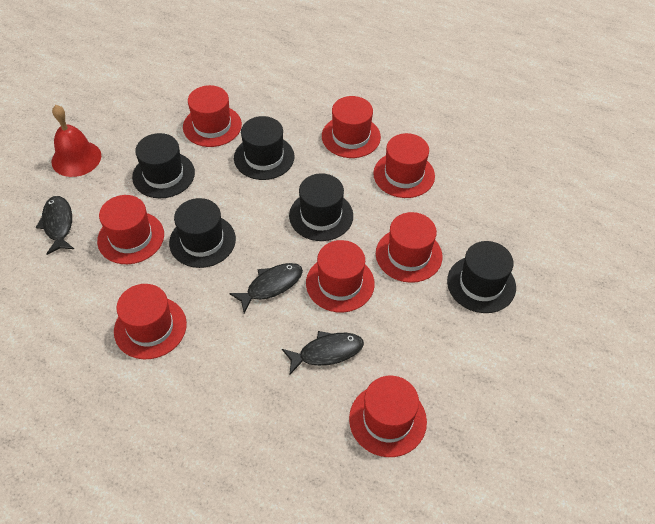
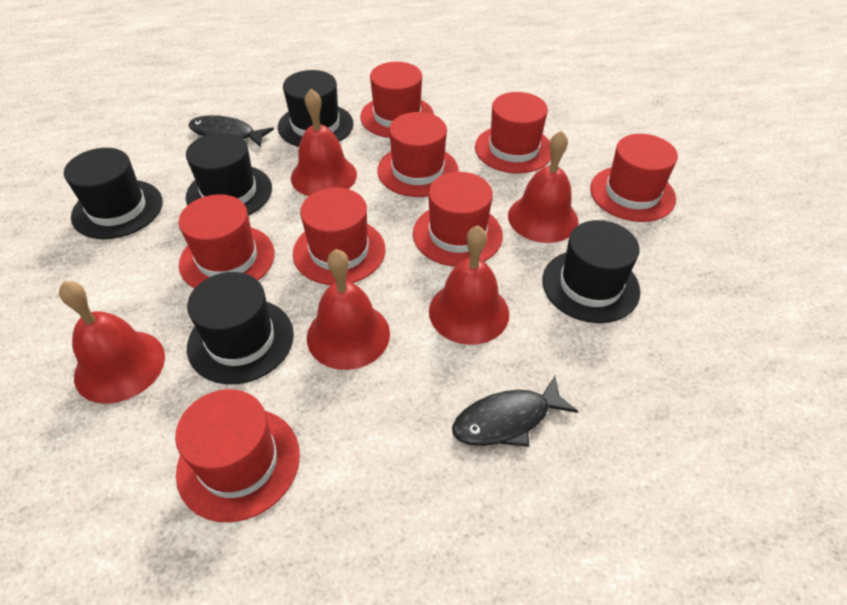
black fish: [36,196,74,255] [229,263,303,313] [282,331,364,374] = 3 -> [188,115,274,147] [452,376,578,447] = 2
red bell: [52,105,101,177] = 1 -> [59,281,165,404] [291,89,357,196] [307,249,390,370] [429,225,509,345] [508,130,579,243] = 5

